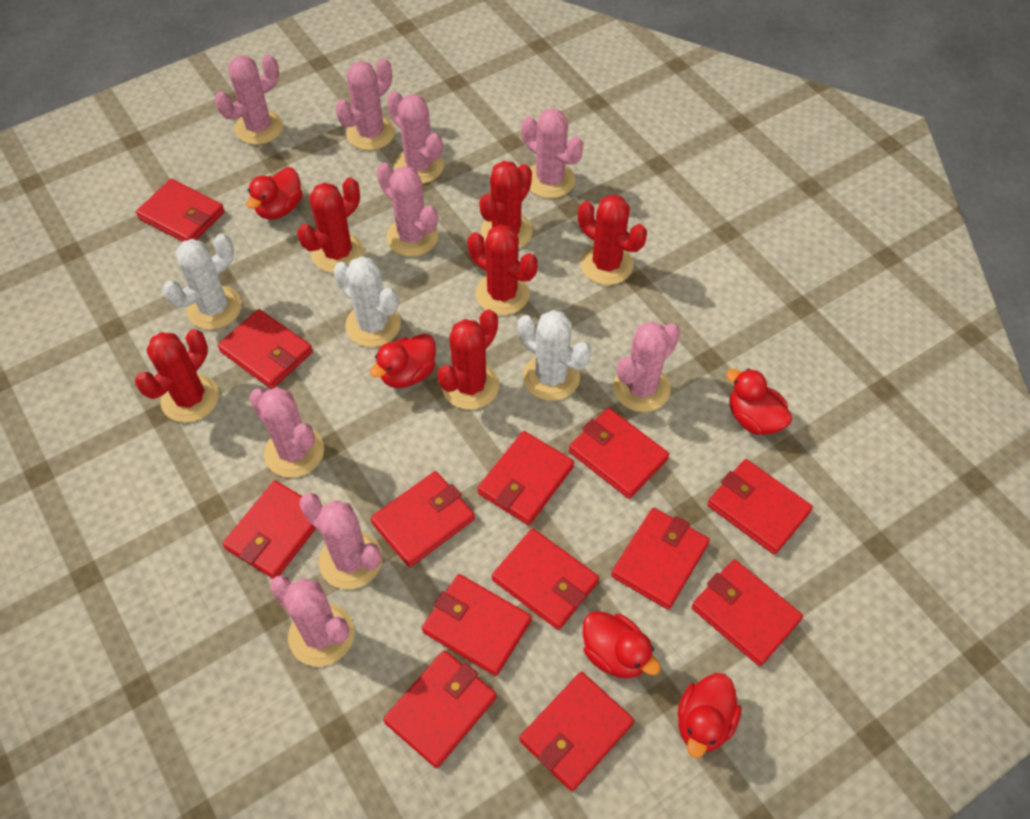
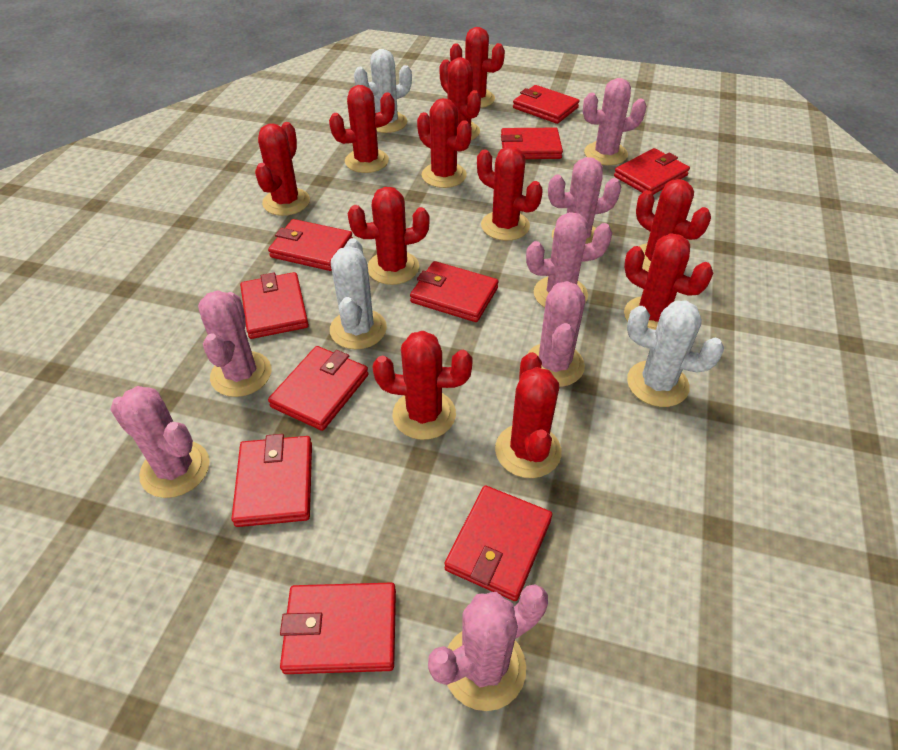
pink cactus: [215,55,283,145] [249,387,324,478] [270,575,355,666] [299,493,382,589] [335,58,395,150] [377,162,439,256] [387,91,444,184] [522,108,583,198] [613,321,680,412] = 9 -> [110,386,210,498] [198,290,271,397] [428,584,548,711] [526,212,612,308] [527,281,585,387] [548,157,622,244] [583,78,647,165] = 7
red cactus: [135,329,219,423] [297,177,364,273] [437,310,499,410] [467,225,538,315] [479,161,533,248] [578,194,647,285] = 6 -> [255,122,310,216] [329,85,395,173] [347,187,430,285] [373,331,473,440] [417,98,472,188] [439,57,481,140] [450,27,505,108] [477,146,543,241] [495,352,562,478] [624,233,713,330] [636,179,711,271] = 11
red duck: [247,168,302,219] [370,333,436,388] [583,611,660,679] [678,673,741,758] [726,368,792,435] = 5 -> none = 0
red wallet: [136,179,225,242] [218,309,313,389] [223,481,316,579] [371,471,475,567] [383,650,497,768] [422,574,532,676] [477,431,574,525] [492,529,599,630] [520,672,634,791] [569,408,669,499] [611,508,710,610] [692,560,803,666] [708,459,813,555] = 13 -> [231,434,312,527] [240,272,309,339] [268,219,353,271] [268,346,369,431] [280,583,396,674] [410,261,498,322] [444,485,552,601] [501,128,563,159] [513,85,580,124] [614,148,690,195] = 10

